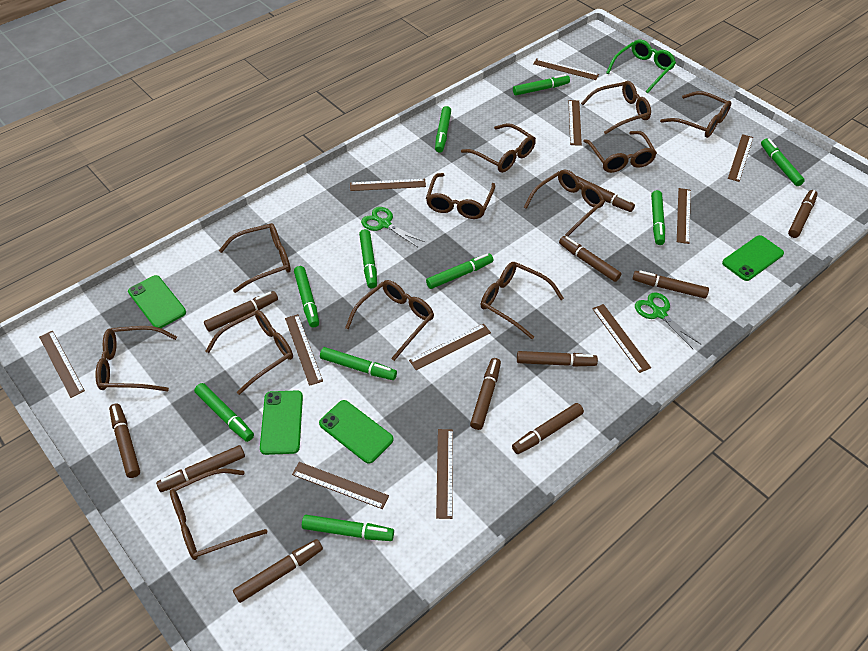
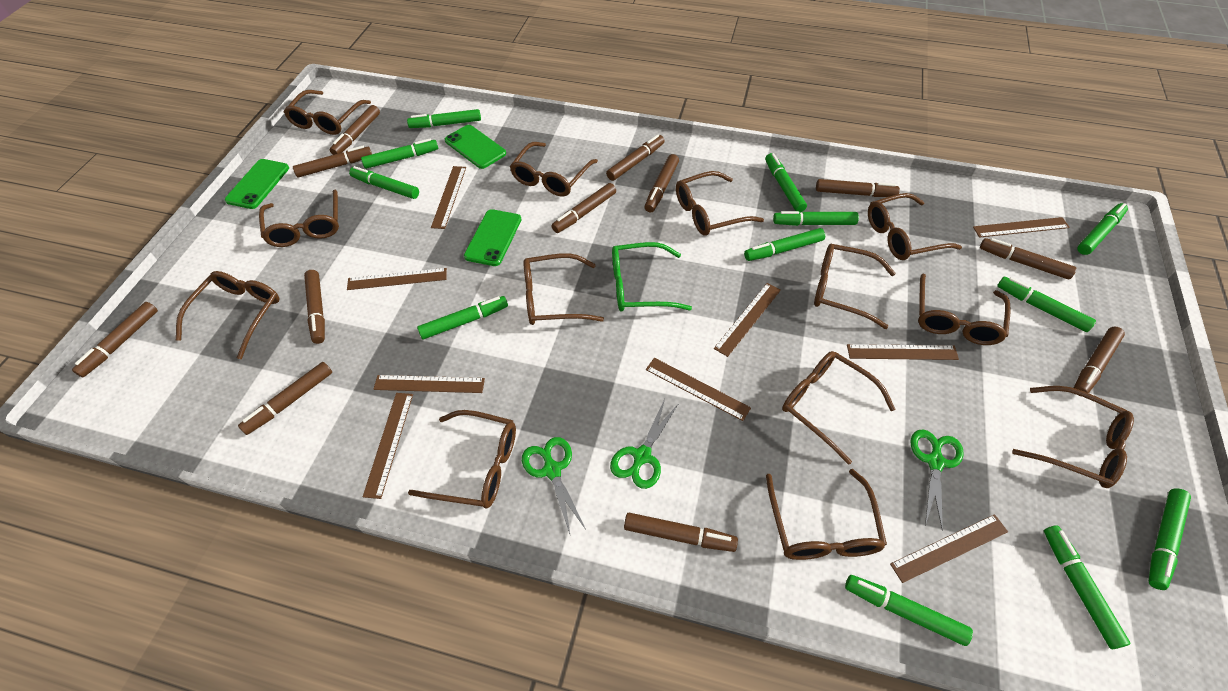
brown glasses: [95,326,177,391] [170,469,267,560] [206,310,293,395] [219,223,291,293] [345,280,434,361] [426,173,495,219] [461,123,536,173] [481,262,564,339] [524,170,605,237] [581,81,651,134] [583,131,657,173] [660,91,731,138] = 12 -> [176,271,280,359] [259,190,339,247] [284,90,371,135] [408,410,516,508] [510,142,598,196] [524,253,604,325] [676,171,764,236] [766,469,887,560] [782,351,895,465] [814,244,896,329] [868,193,962,260] [918,274,1011,345] [1012,386,1134,488] = 13
brown marker: [109,404,140,478] [156,445,245,492] [204,291,278,332] [233,539,323,603] [470,358,501,430] [512,403,584,454] [517,351,598,367] [559,236,622,282] [577,176,635,212] [632,270,709,299] [788,190,818,238] = 11 -> [72,302,158,377] [238,362,332,435] [293,146,372,178] [304,270,325,344] [330,105,380,155] [551,183,616,233] [606,134,665,181] [624,513,738,552] [644,154,679,213] [816,179,900,197] [980,238,1076,279] [1074,327,1125,396] = 12
brown ruler: [39,331,85,398] [285,314,323,386] [292,462,389,509] [350,179,426,191] [409,323,491,370] [436,429,453,519] [533,58,599,80] [568,100,582,146] [592,304,651,373] [677,188,691,244] [728,134,753,182] = 11 -> [347,268,447,290] [363,393,413,499] [373,375,485,393] [431,166,466,229] [646,358,751,421] [714,283,781,357] [847,344,959,360] [890,514,1008,583] [973,217,1070,238] = 9
green marker: [194,383,254,442] [294,266,319,328] [302,515,394,541] [320,347,397,380] [359,229,377,288] [426,254,493,289] [435,106,451,153] [513,74,570,96] [651,190,665,245] [761,139,805,186] = 10 -> [349,166,419,199] [361,139,438,169] [407,109,481,128] [417,296,508,339] [744,228,825,261] [765,153,807,212] [773,211,859,226] [845,575,973,646] [997,277,1096,332] [1044,525,1130,649] [1077,203,1128,255] [1149,488,1191,590] = 12
green phone: [128,275,186,328] [260,390,303,455] [319,400,393,464] [722,235,784,281] = 4 -> [225,159,289,209] [445,125,506,169] [464,209,522,266] = 3
green scissors: [361,207,425,247] [635,292,701,349] = 2 -> [522,437,586,534] [610,399,679,489] [910,430,964,531] = 3

